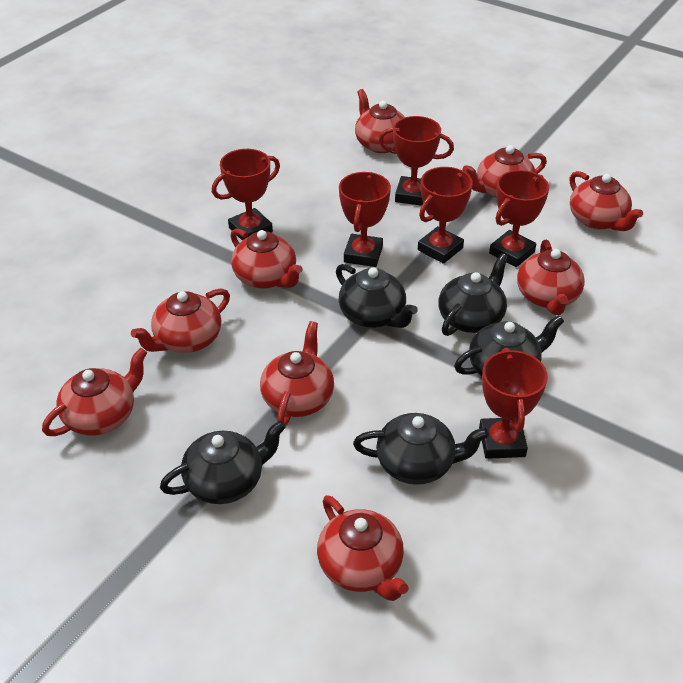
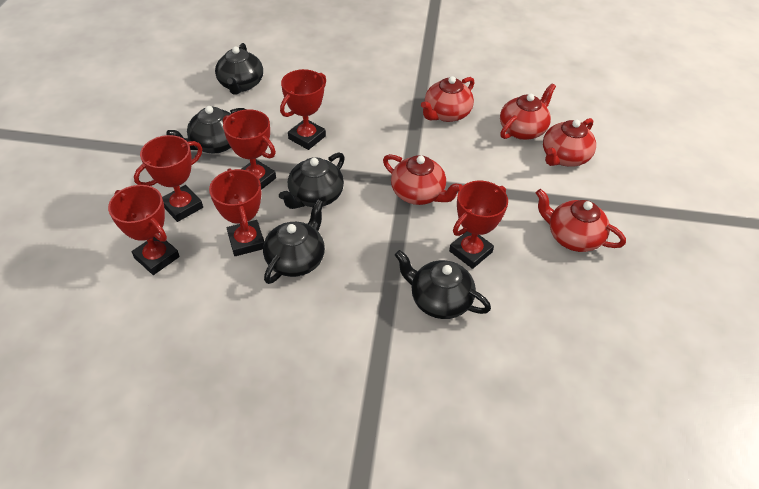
red teapot: [42,348,147,436] [131,288,230,353] [231,229,303,289] [260,321,334,426] [317,495,408,601] [355,89,405,153] [462,145,547,198] [517,240,585,315] [570,171,643,231] = 9 -> [383,154,463,205] [421,76,474,122] [500,83,556,140] [536,189,626,252] [543,118,596,167] = 5

